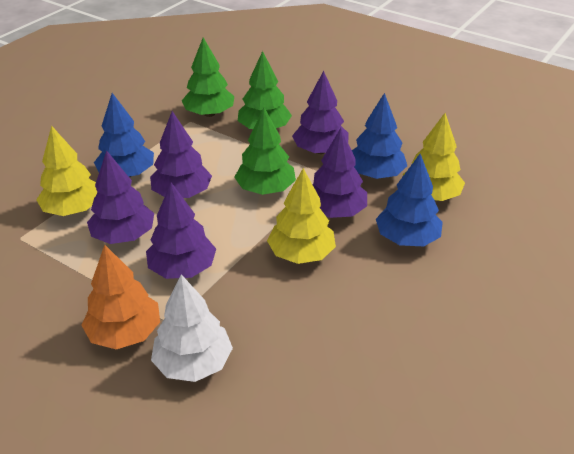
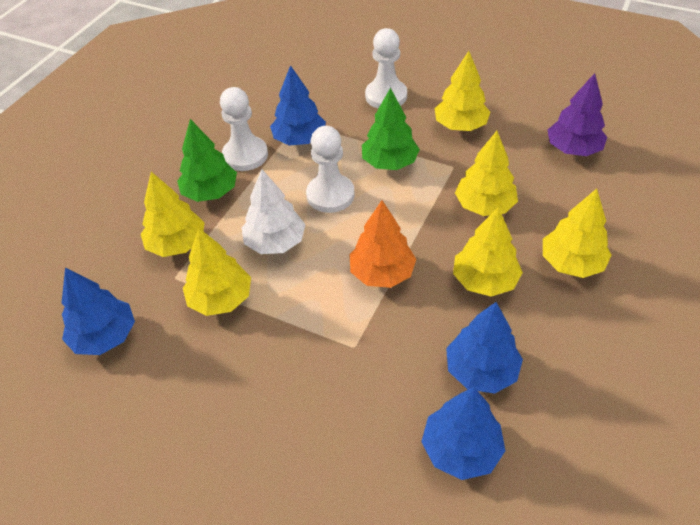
blue tree: [94,93,154,177] [352,93,407,179] [376,154,443,246] = 3 -> [62,268,135,355] [270,65,326,146] [421,387,505,480] [446,302,523,394] = 4
green tree: [182,38,234,117] [235,107,296,195] [238,51,292,129] = 3 -> [177,119,237,202] [362,88,420,170] = 2
purple tree: [87,150,154,244] [146,183,216,279] [150,111,212,198] [292,71,349,154] [312,128,367,218] = 5 -> [548,73,607,156] = 1
white pawn: none = 0 -> [220,87,268,171] [306,126,355,213] [365,28,407,109] = 3
yellow tree: [36,126,98,216] [267,168,336,264] [403,113,465,201] = 3 -> [141,172,205,257] [183,228,251,316] [434,51,490,131] [453,207,523,297] [455,131,518,216] [543,189,611,278] = 6

